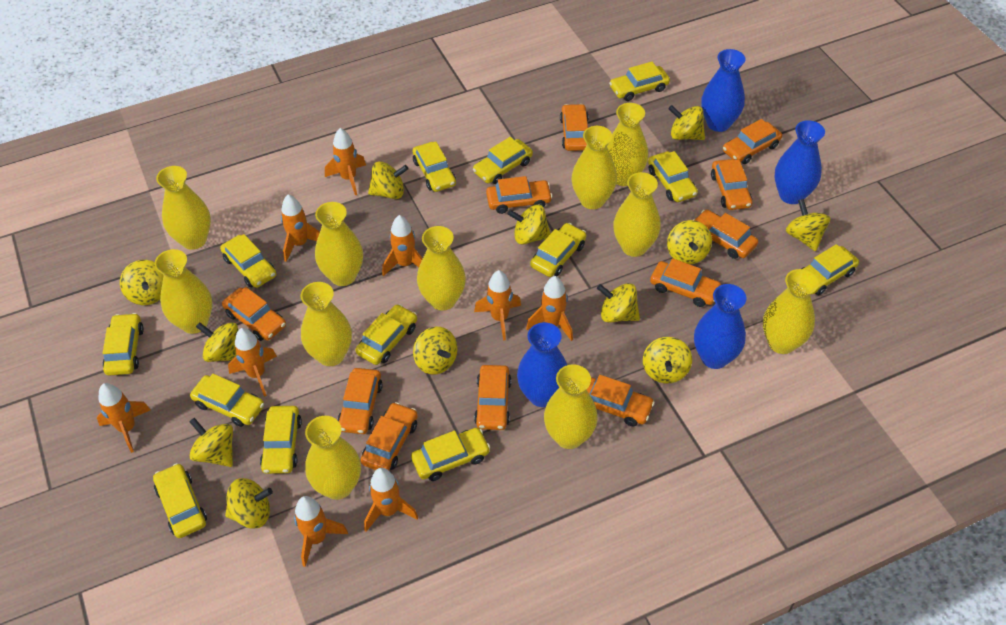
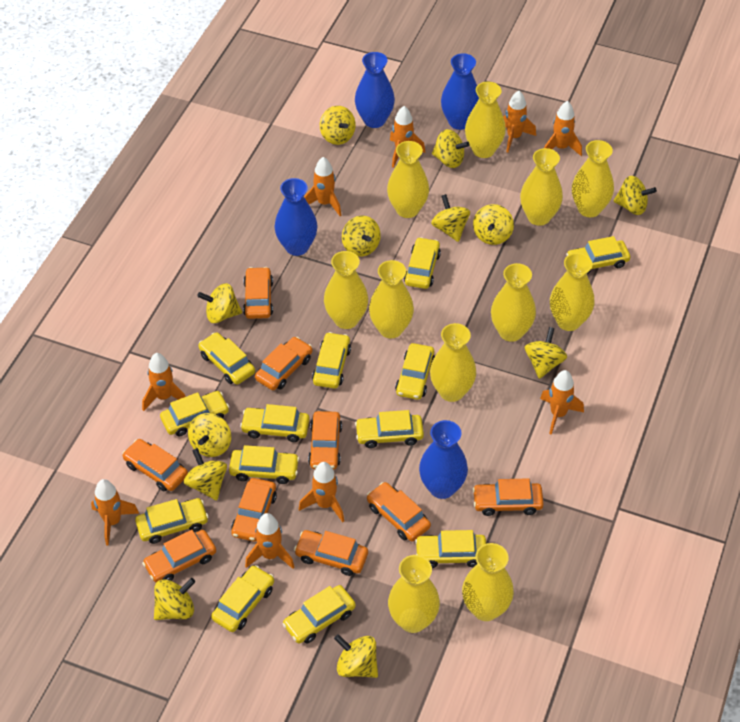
orange car: [222,287,286,341] [338,368,383,434] [360,402,418,471] [474,365,512,430] [486,176,552,214] [560,104,589,151] [586,375,655,426] [650,258,721,307] [693,209,758,259] [711,159,752,210] [723,119,782,164] = 11 -> [122,439,188,491] [142,530,216,582] [231,478,277,542] [243,267,273,319] [255,337,313,390] [294,530,368,576] [308,411,342,470] [367,482,431,541] [473,478,544,516] = 9

